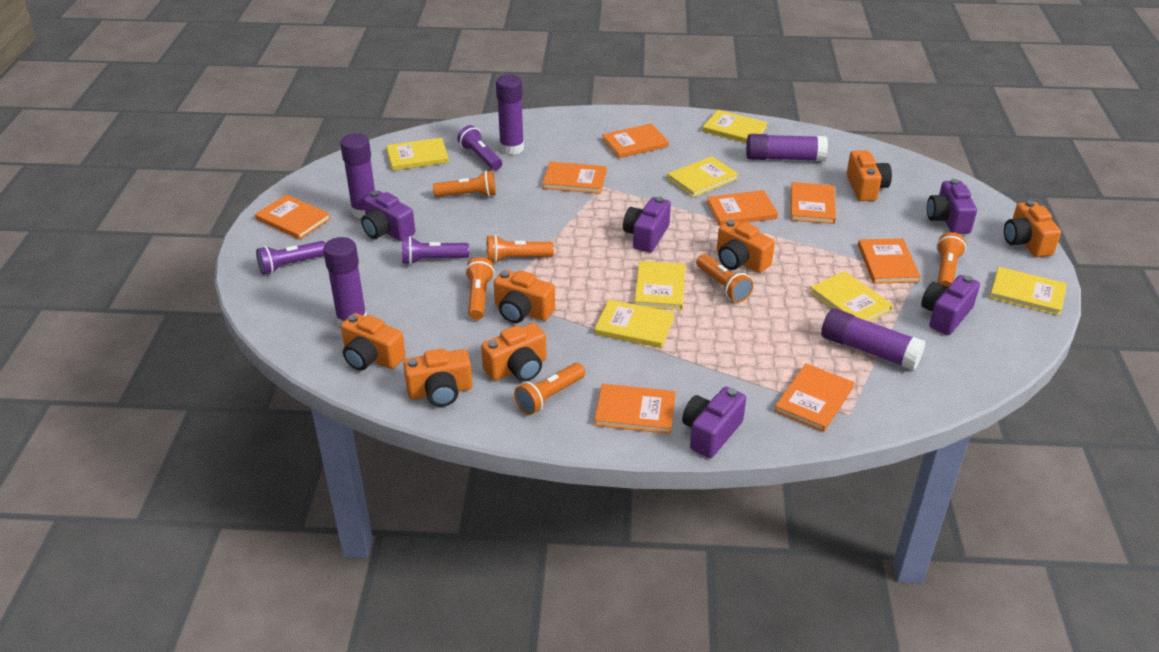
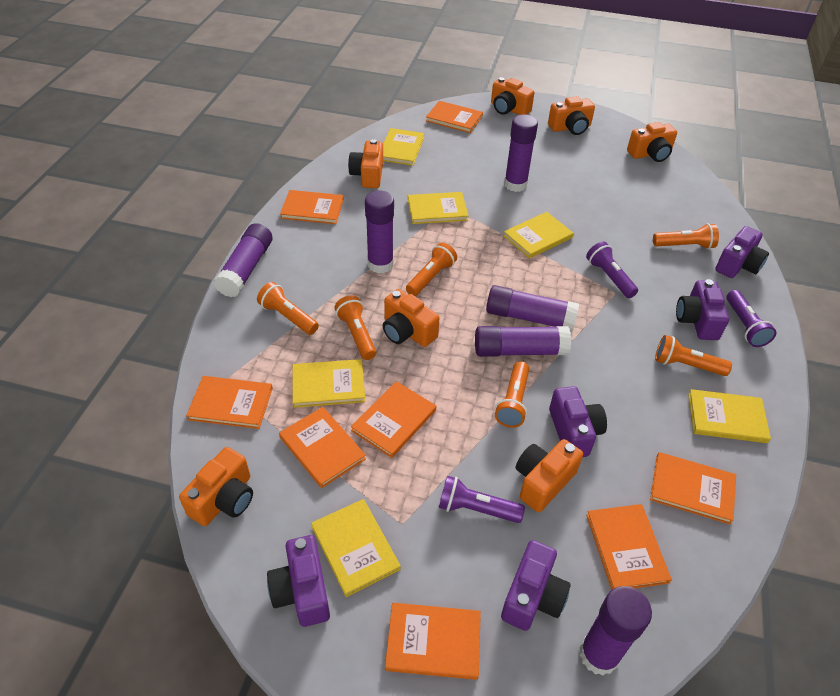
purple glue stick: [323,237,367,327] [340,134,375,219] [496,74,524,155] [746,134,828,161] [821,308,926,371] = 5 -> [214,223,272,297] [365,190,394,274] [475,326,571,357] [486,285,579,331] [504,114,538,192] [579,586,652,676] = 6
yellow book: [386,138,449,171] [595,299,674,348] [634,261,686,310] [667,156,739,197] [702,110,768,143] [810,271,893,322] [990,267,1067,316] = 7 -> [293,359,365,408] [311,499,401,597] [383,128,425,166] [408,192,468,224] [503,212,574,259] [688,389,771,443] = 6

